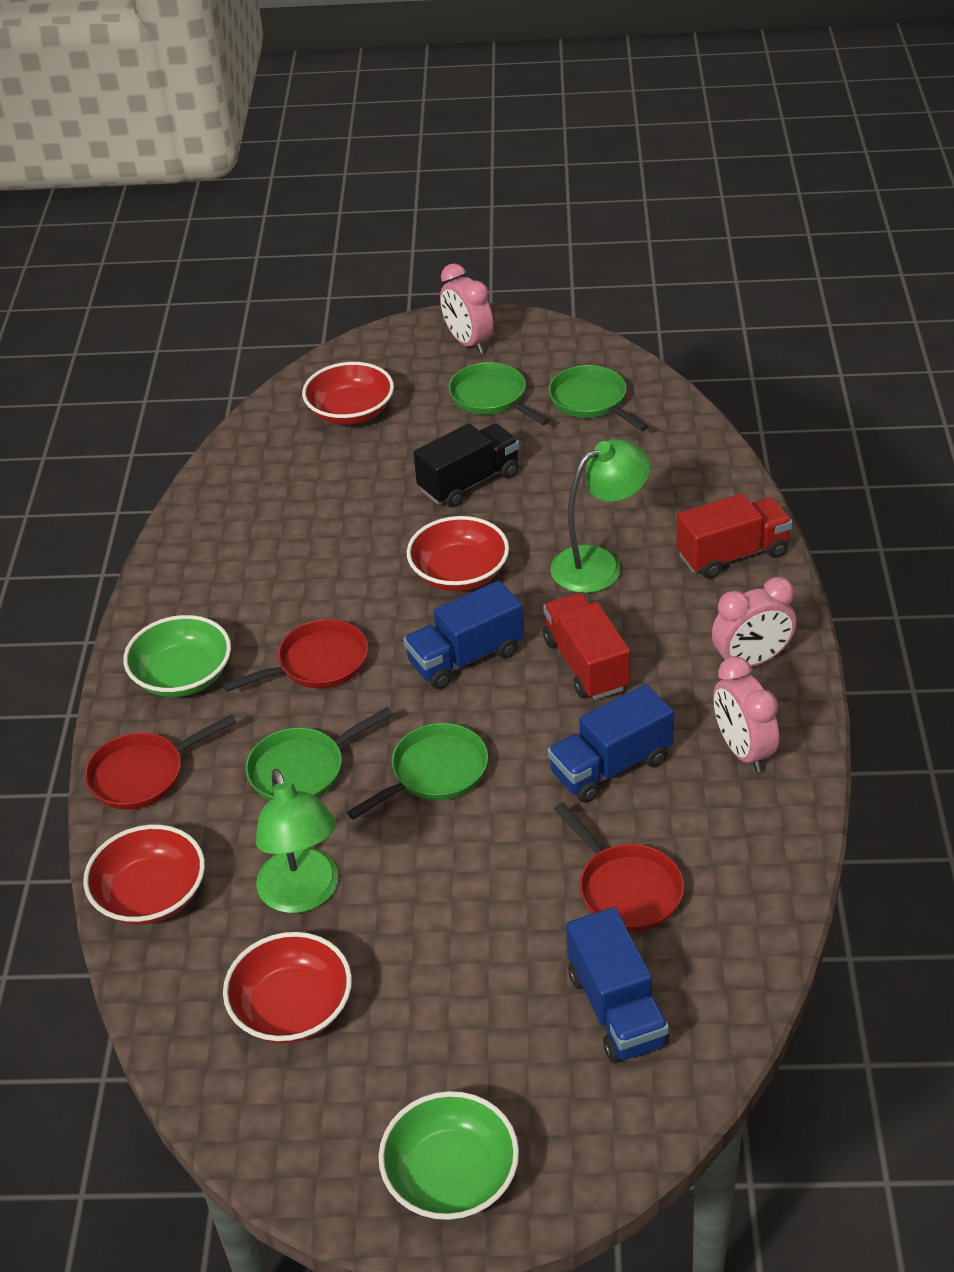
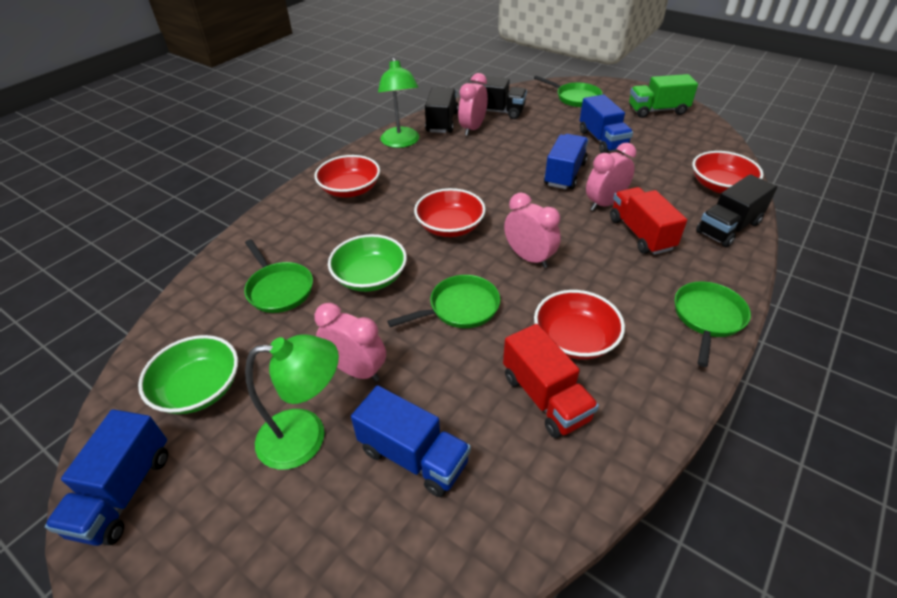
black truck: [413,423,520,508] = 1 -> [425,87,459,133] [467,75,527,119] [696,174,777,247] = 3
blue truck: [403,581,524,689] [548,684,674,803] [566,907,670,1063] = 3 -> [45,409,168,546] [351,386,471,497] [544,134,588,189] [580,95,633,153] = 4
green truck: none = 0 -> [629,74,698,118] = 1
pink clock: [440,263,493,354] [712,577,796,667] [713,656,779,772] = 3 -> [314,303,386,381] [458,73,488,136] [504,192,561,268] [586,143,636,211] = 4
red pan: [85,714,236,810] [222,619,368,692] [554,803,684,932] = 3 -> none = 0

